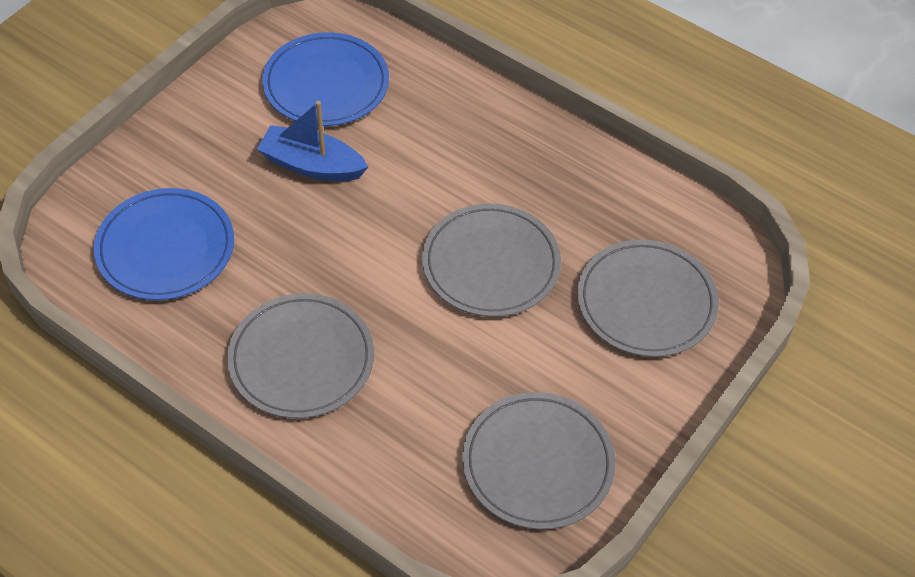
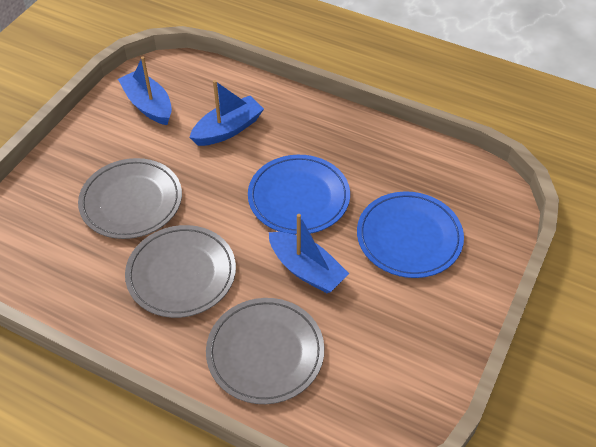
blue boat: [257,101,368,181] = 1 -> [118,56,172,125] [189,80,264,146] [269,214,349,293] = 3
grey plate: [227,293,374,418] [422,203,561,317] [462,392,616,530] [577,239,719,357] = 4 -> [78,158,182,239] [125,225,236,318] [206,298,324,404] = 3

